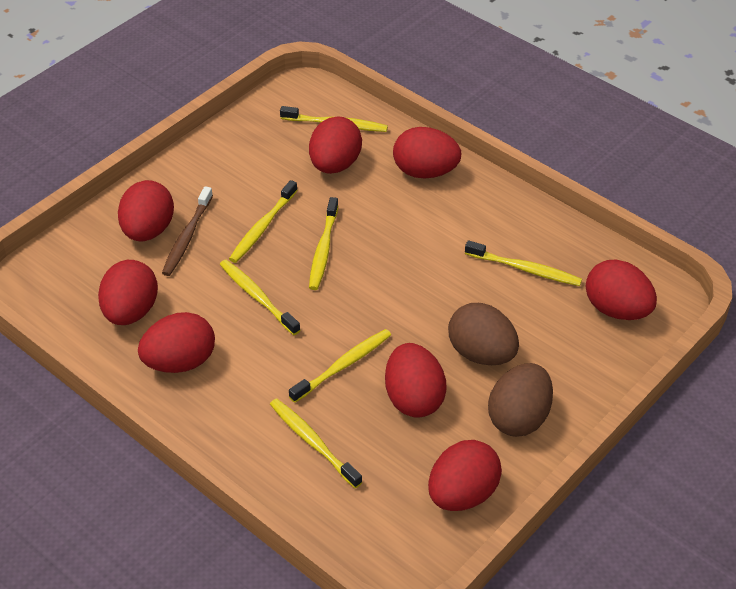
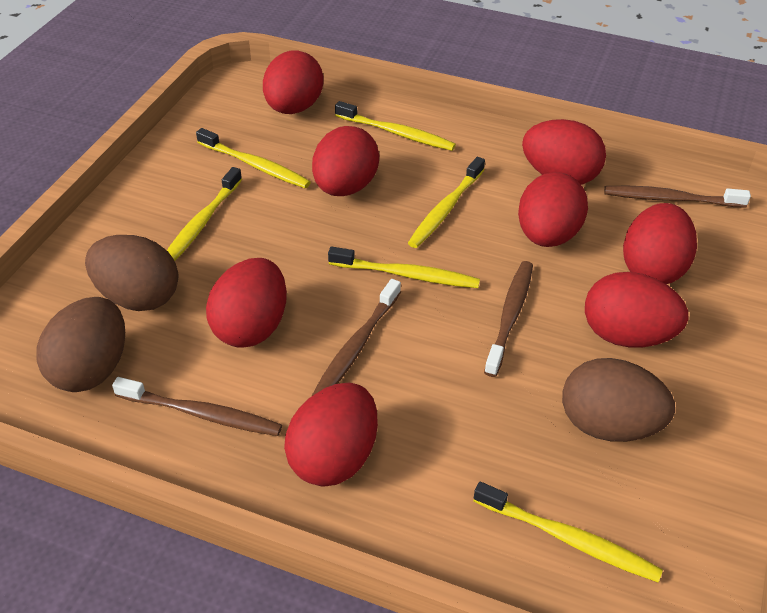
brown egg: [448,303,519,365] [488,363,553,437] = 2 -> [36,297,125,392] [85,235,179,311] [562,358,675,442] = 3
brown toothbrush: [162,186,213,276] = 1 -> [112,377,282,436] [312,279,401,396] [484,261,533,377] [604,186,751,208] = 4
yellow toothbrush: [220,260,300,335] [229,180,298,263] [270,398,362,488] [280,106,388,132] [289,329,391,403] [309,197,338,290] [465,240,582,286] = 7 -> [167,167,242,261] [196,128,311,188] [328,246,480,288] [335,101,456,151] [408,157,485,248] [473,482,663,582] = 6

